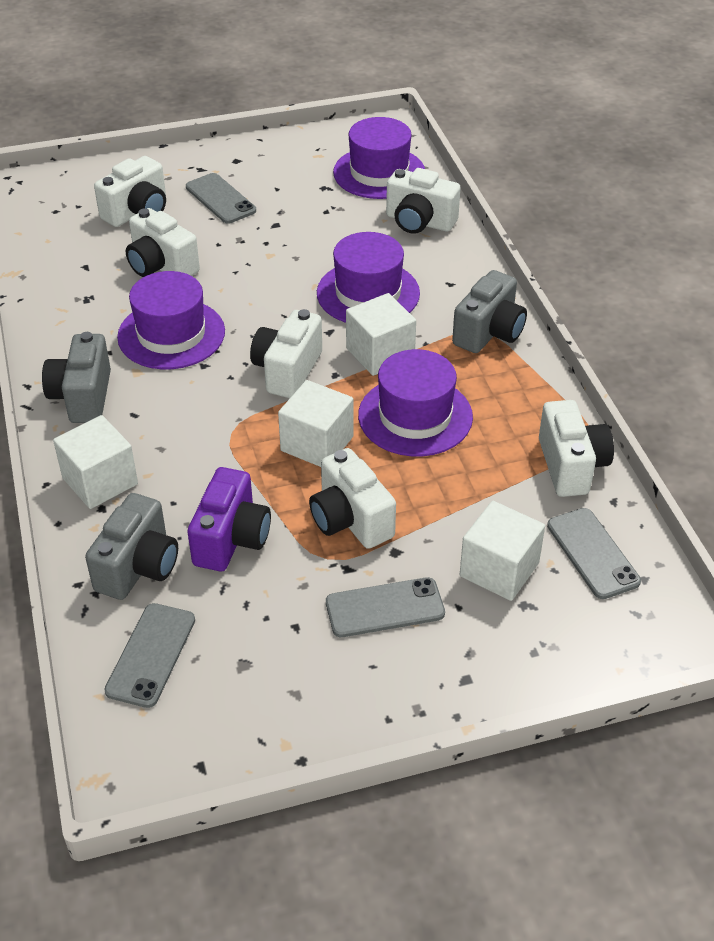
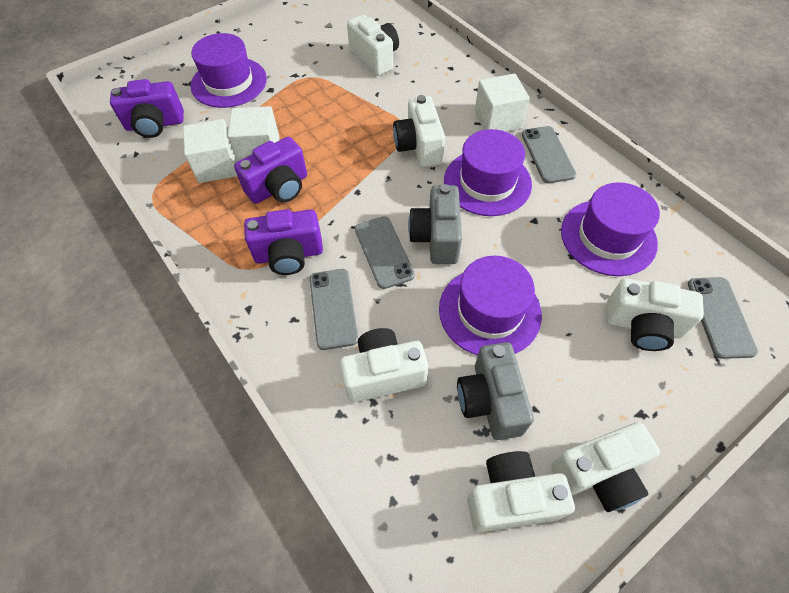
grey camera: [42,332,111,423] [85,493,178,600] [452,270,527,353] = 3 -> [408,184,462,264] [457,342,534,440] = 2
purple camera: [187,467,271,571] = 1 -> [110,79,184,138] [234,137,307,204] [244,209,323,275] = 3
white cube: [53,415,138,509] [278,380,354,467] [346,293,416,376] [460,501,545,601] = 4 -> [183,119,237,183] [228,106,280,162] [475,73,530,132] = 3

